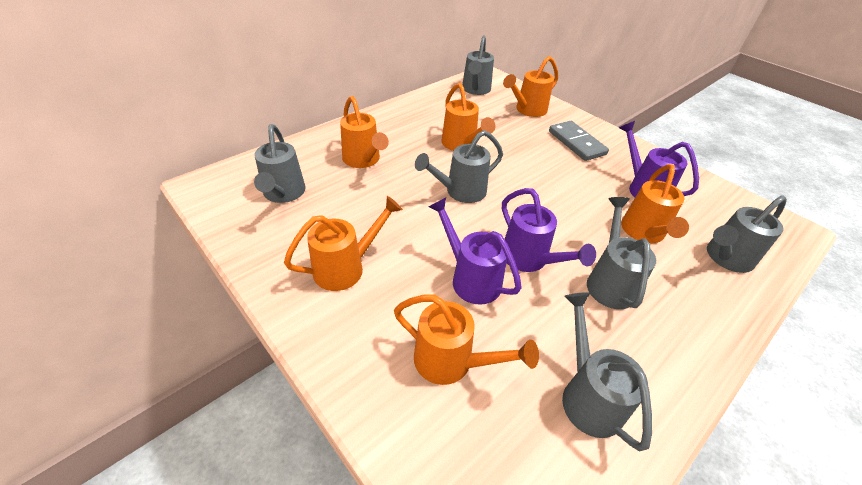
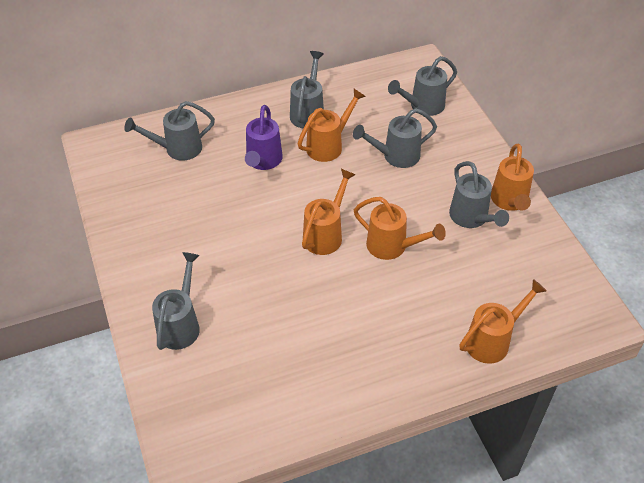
grey domino: [549,121,609,161] = 1 -> none = 0
orange watering can: [284,196,403,291] [340,96,389,168] [394,295,539,385] [441,83,496,151] [503,56,558,117] [621,164,689,243] = 6 -> [297,89,366,162] [302,169,356,255] [354,197,446,260] [460,279,547,364] [491,144,534,211] = 5
purple watering can: [429,197,522,305] [502,188,596,272] [619,121,699,197] = 3 -> [245,105,283,170] = 1

